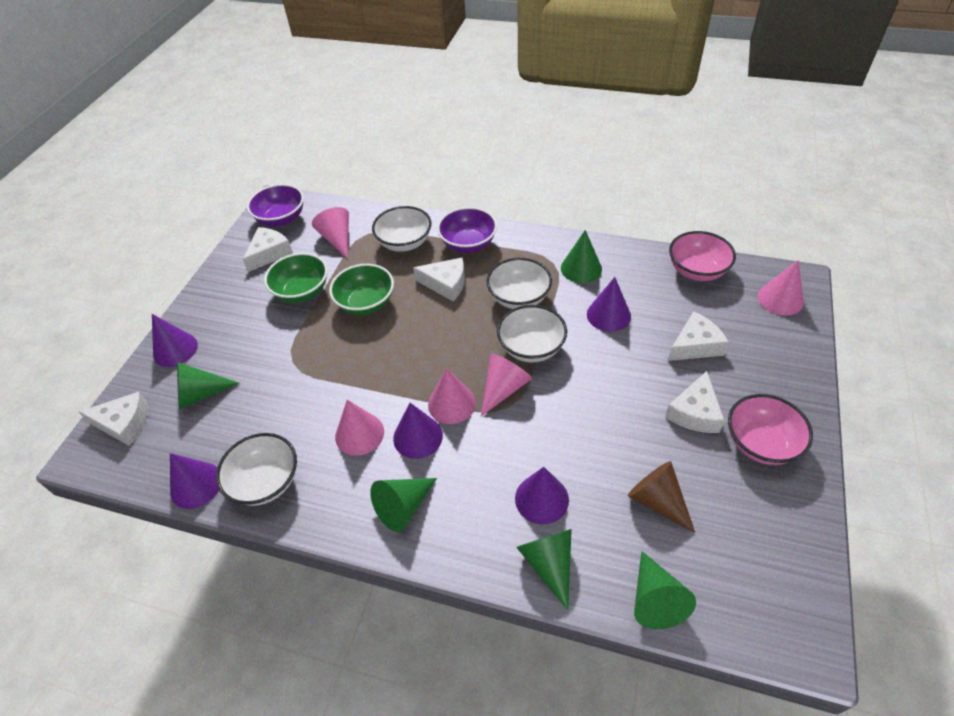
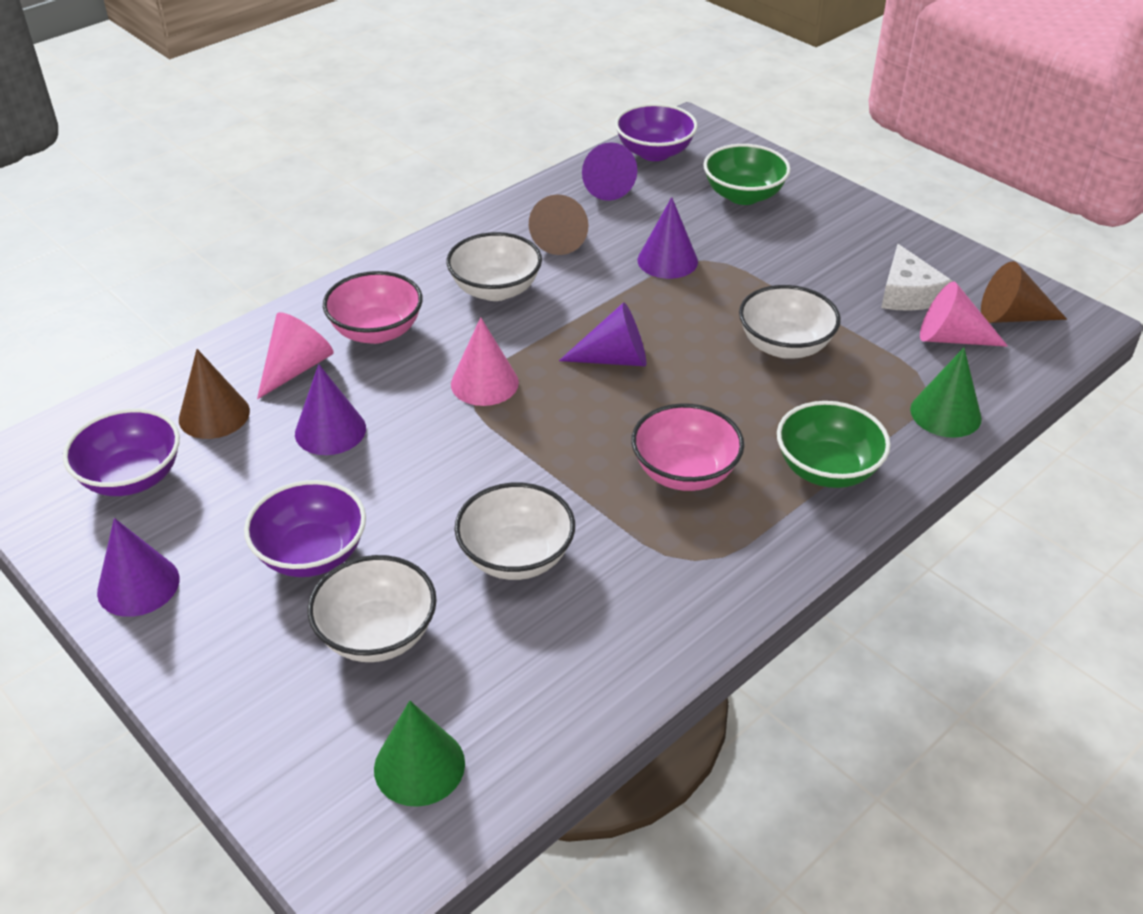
brown cone: [628,461,695,533] = 1 -> [179,349,250,439] [529,194,589,255] [981,262,1067,323] = 3
green cone: [177,362,239,409] [370,478,437,532] [516,529,572,610] [561,230,602,283] [634,551,696,629] = 5 -> [374,701,465,807] [910,347,982,438] = 2
pink cone: [312,207,349,259] [335,400,384,456] [428,368,476,424] [481,354,532,417] [758,260,804,316] = 5 -> [257,312,333,399] [451,317,519,406] [920,282,1008,347] = 3
purple bowl: [247,184,304,227] [437,207,497,253] = 2 -> [63,408,180,496] [244,480,366,577] [615,103,698,161] = 3
white cheese: [79,392,148,446] [243,227,293,272] [413,258,465,301] [665,371,725,433] [668,311,729,361] = 5 -> [881,244,952,311] = 1

